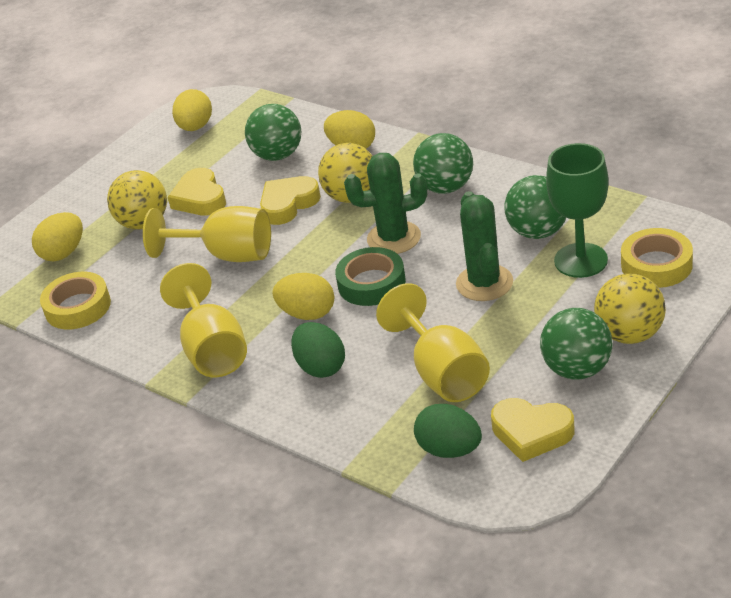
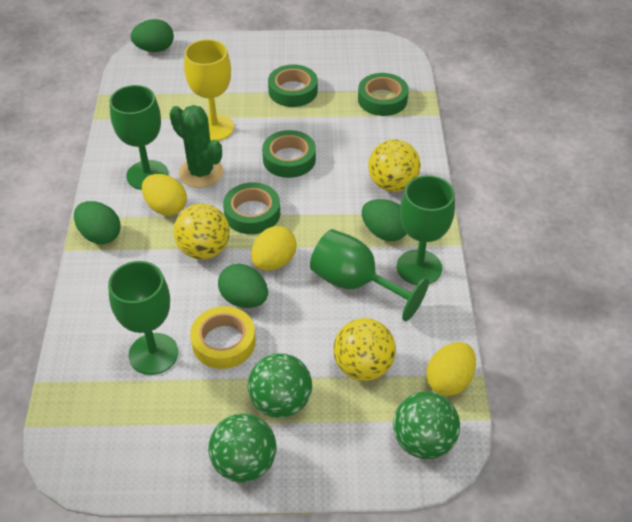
green ball: [245,104,302,161] [413,133,473,194] [505,175,566,239] [540,308,613,380] = 4 -> [208,413,277,483] [248,353,312,418] [393,392,460,459] = 3
green cactus: [344,153,427,254] [456,191,513,301] = 2 -> [170,105,224,188] = 1
green egg: [291,322,345,378] [414,404,482,458] = 2 -> [74,201,121,244] [131,19,174,52] [218,264,268,308] [362,199,407,241] = 4
green goblet: [546,143,609,278] = 1 -> [108,261,178,375] [110,85,168,190] [310,229,429,321] [397,175,455,285] = 4
green tape: [335,247,406,306] = 1 -> [223,182,280,234] [262,130,316,178] [268,65,318,107] [358,73,409,116] = 4
yellow egg: [32,212,83,261] [172,89,212,131] [273,273,334,320] [324,110,375,149] = 4 -> [142,174,187,216] [251,226,297,271] [426,342,476,396] = 3
yellow goblet: [143,206,271,262] [160,263,247,377] [376,283,490,402] = 3 -> [184,39,234,141] = 1
yellow heart: [168,168,226,216] [260,176,321,225] [491,398,575,462] = 3 -> none = 0
yellow tape: [40,272,111,330] [621,228,693,288] = 2 -> [190,306,256,369] = 1

